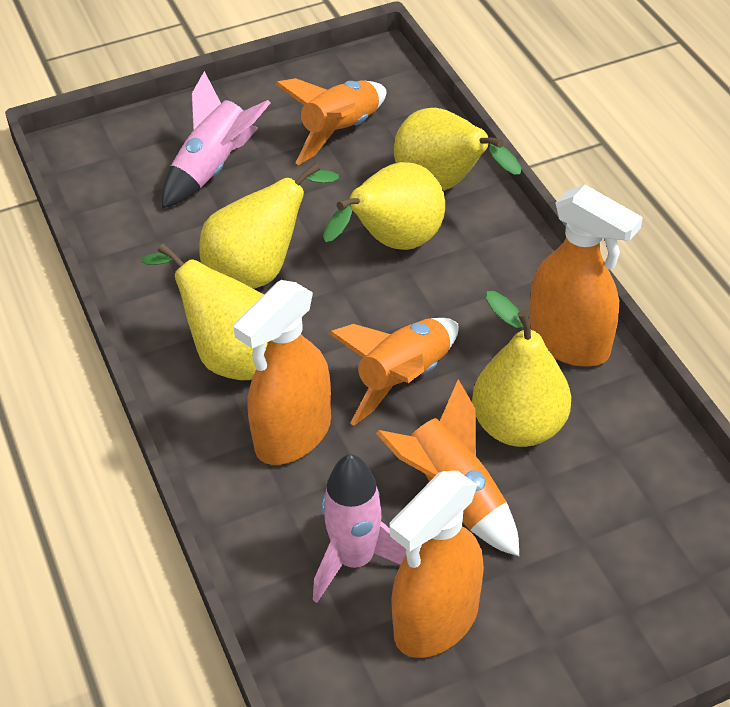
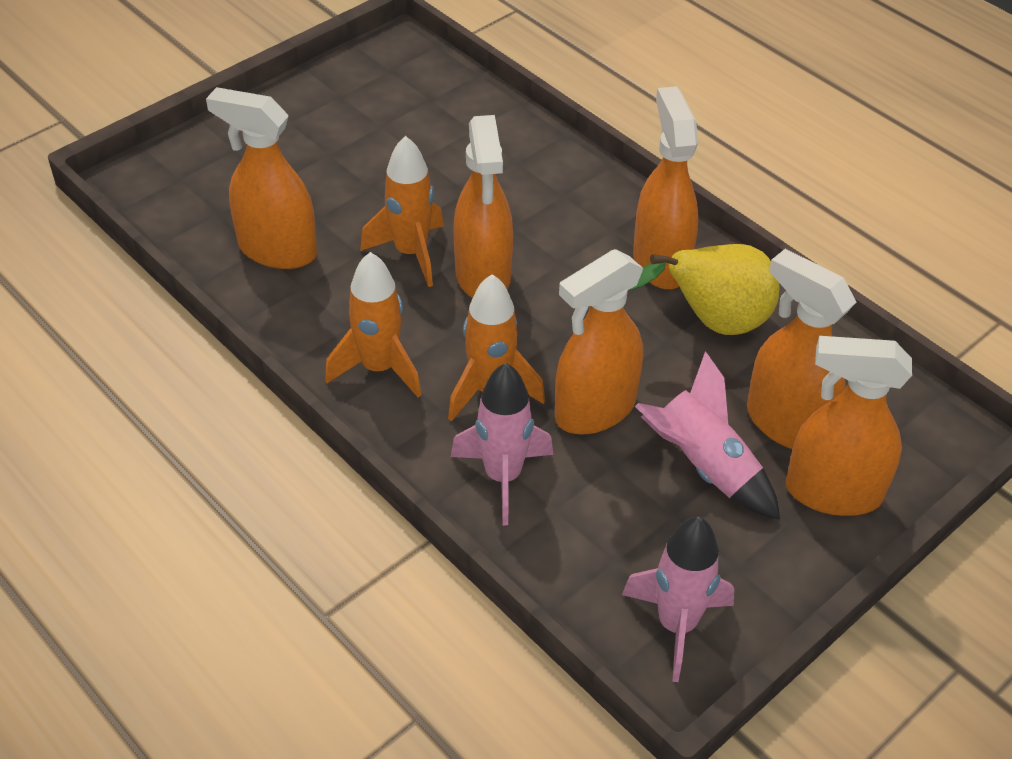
orange spray bottle: [233,280,331,465] [390,471,484,658] [529,185,643,367] = 3 -> [206,87,317,269] [453,115,513,298] [555,249,644,434] [633,86,699,289] [747,249,856,449] [786,336,912,516] = 6
pink rocket: [162,71,271,208] [313,454,406,603] = 2 -> [451,363,553,525] [622,517,734,682] [635,351,780,520] = 3
yellow pear: [141,243,268,380] [199,163,339,289] [323,162,445,250] [394,108,521,191] [472,291,571,447] = 5 -> [630,244,780,335] = 1

